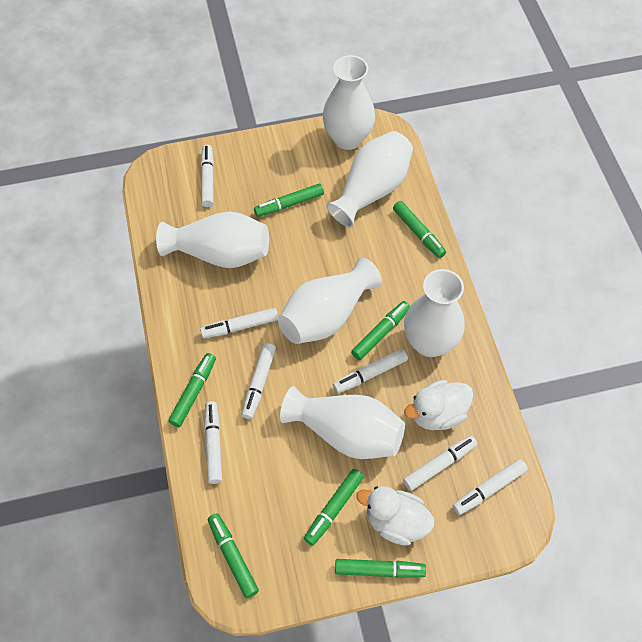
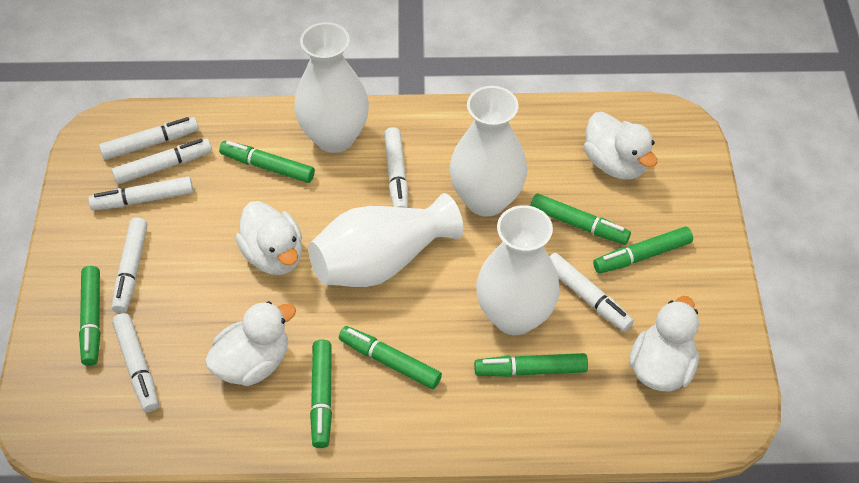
white duck: [356,486,434,546] [404,380,474,430] = 2 -> [205,301,296,386] [236,201,302,275] [584,112,657,179] [629,296,699,391] = 4
white vase: [156,211,269,268] [278,258,382,344] [280,386,405,459] [322,55,375,150] [326,131,413,227] [404,269,465,357] = 6 -> [294,22,369,153] [308,193,463,287] [450,86,527,217] [476,205,560,335] = 4

